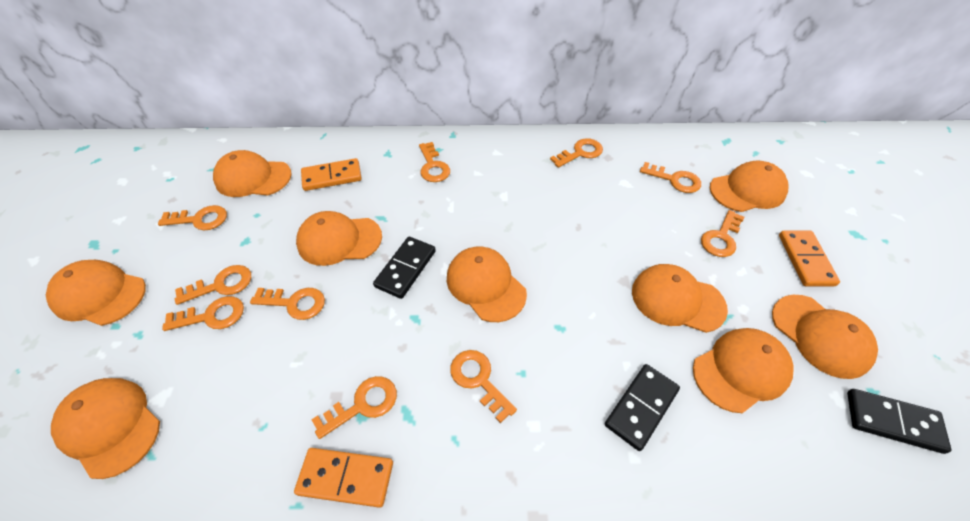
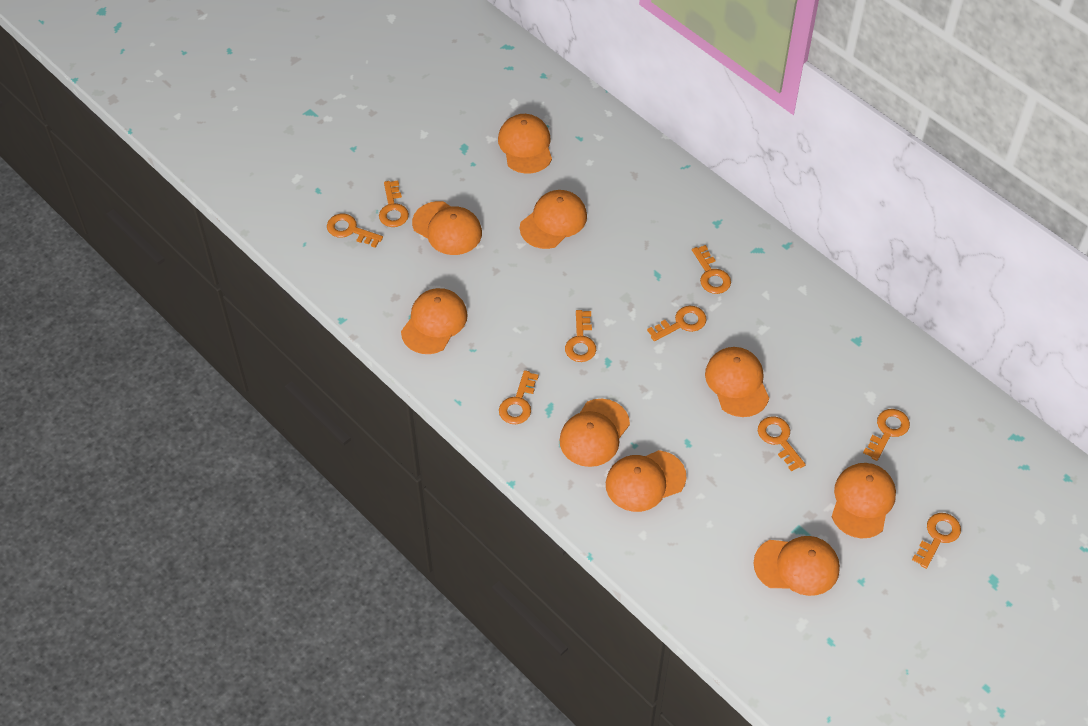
black domino: [373,237,436,299] [605,364,680,451] [847,389,952,454] = 3 -> none = 0
orange domino: [294,448,393,508] [301,158,362,191] [779,231,840,286] = 3 -> none = 0
orange key: [158,205,227,230] [162,296,244,331] [175,265,251,305] [250,288,325,320] [311,376,397,439] [419,142,450,182] [450,350,517,423] [550,138,603,168] [640,162,701,193] [701,210,744,257] = 10 -> [327,213,383,248] [379,181,409,227] [499,370,539,424] [565,310,596,362] [647,306,707,341] [692,245,731,294] [758,417,806,472] [863,409,910,461] [912,513,961,569] = 9

